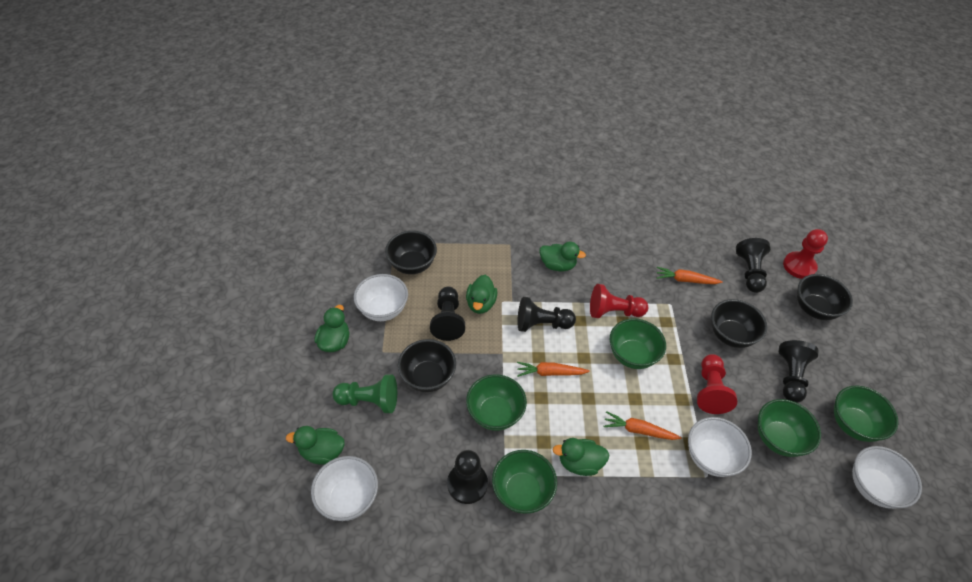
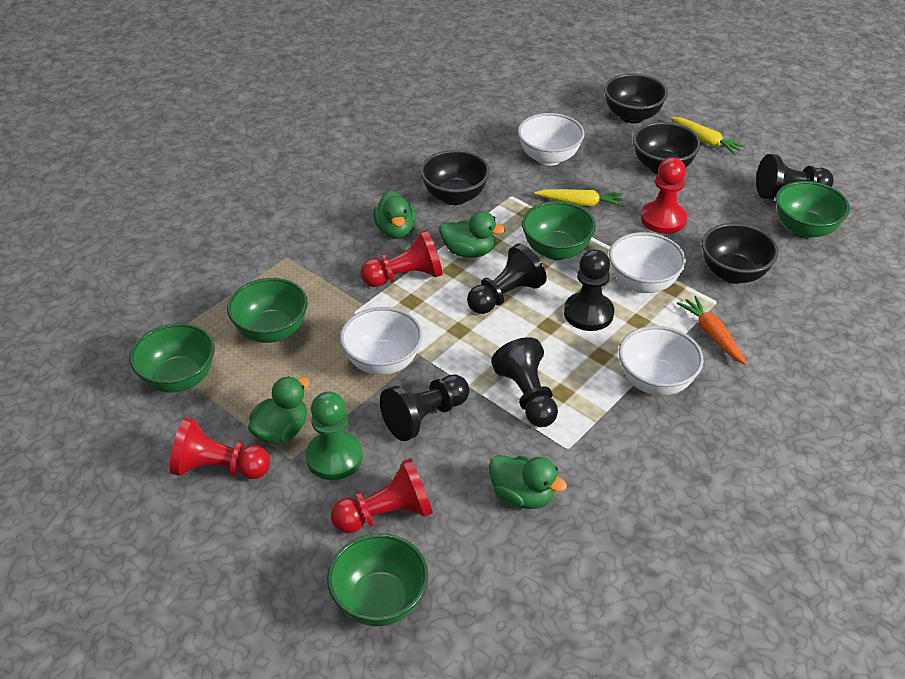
green duck: [286,426,345,465] [314,305,349,352] [466,275,497,314] [540,242,586,272] [553,438,610,476] = 5 -> [248,376,310,444] [373,190,416,239] [439,211,505,258] [489,455,567,509] = 4
orange carrot: [517,362,590,377] [604,411,682,440] [657,267,723,284] = 3 -> [677,296,747,365] = 1
red pawn: [590,284,648,318] [697,354,737,414] [783,229,828,279] = 3 -> [170,418,270,479] [331,458,433,533] [360,229,443,287] [641,157,687,234] = 4
yellow carrot: none = 0 -> [534,189,624,207] [671,117,746,155] = 2

